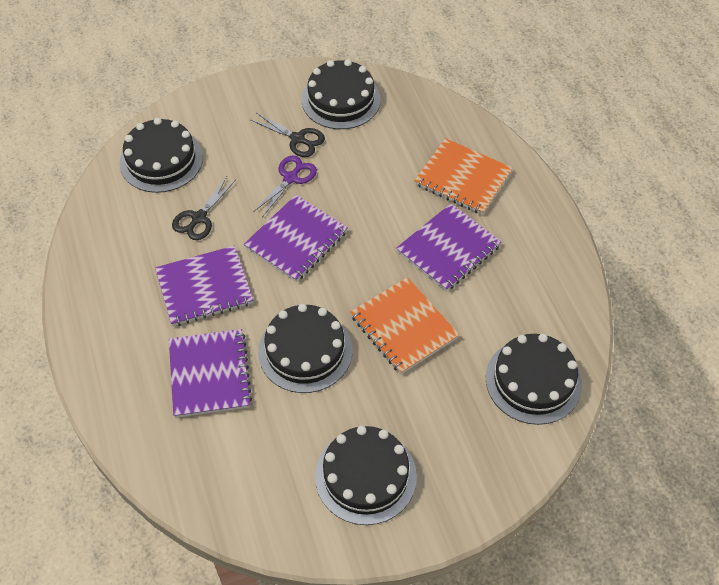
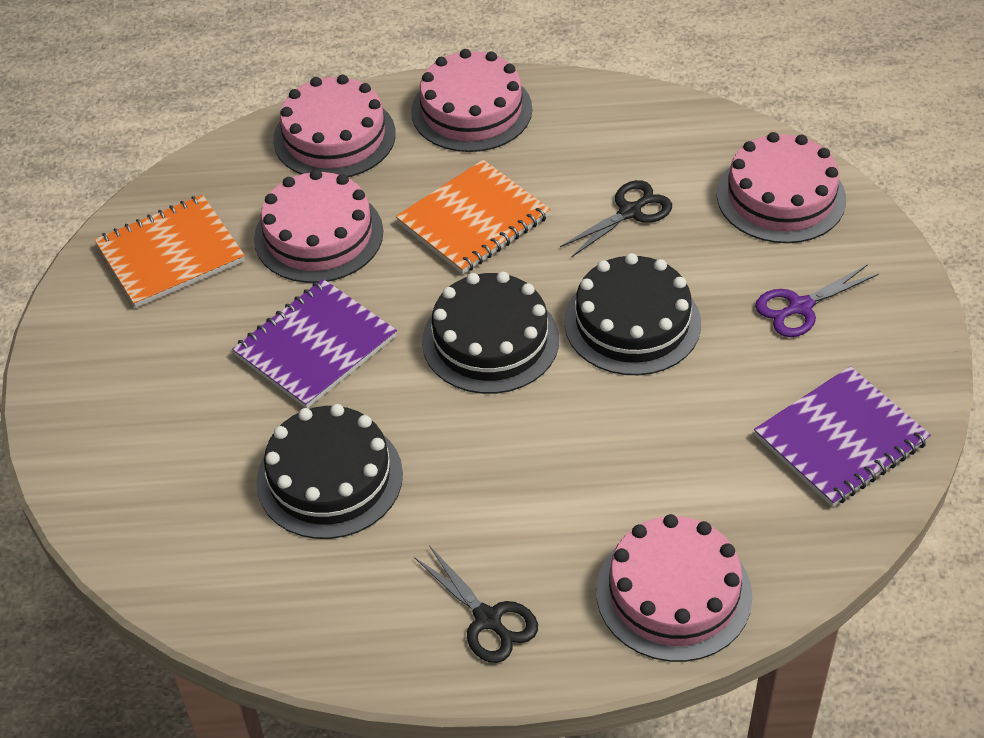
black cake: [120,118,203,193] [258,304,352,393] [302,59,381,129] [315,426,417,525] [486,334,582,425] = 5 -> [256,404,403,539] [422,272,559,394] [564,253,701,375] = 3
pink cake: none = 0 -> [254,169,383,283] [273,75,396,177] [411,49,532,152] [596,514,752,662] [717,132,846,243] = 5
purple notebook: [155,246,253,326] [169,329,252,418] [244,195,348,282] [396,204,501,291] = 4 -> [232,279,397,408] [754,366,931,507] = 2

